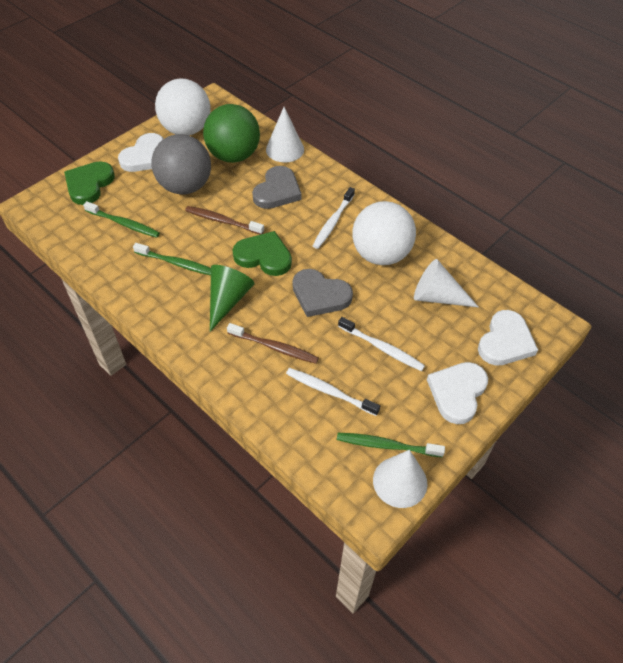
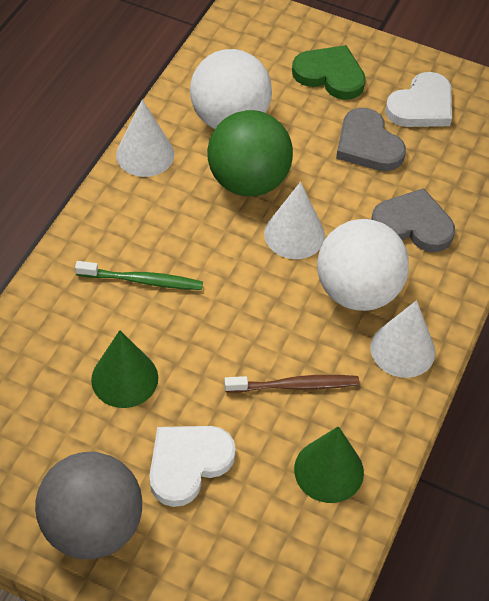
brown toothbrush: [185,206,264,235] [227,323,319,364] = 2 -> [224,375,359,393] = 1
green cone: [210,265,255,332] = 1 -> [91,330,158,408] [294,426,364,503] = 2
green heart: [64,161,115,205] [233,231,292,276] = 2 -> [292,45,366,100] = 1
green toothbrush: [83,201,160,238] [133,243,211,275] [337,433,445,457] = 3 -> [75,261,203,290] = 1
white heart: [118,133,164,172] [427,362,488,424] [478,310,538,366] = 3 -> [149,426,236,507] [385,72,452,127] = 2
white toothbrush: [286,368,380,416] [313,187,355,249] [338,317,425,371] = 3 -> none = 0

